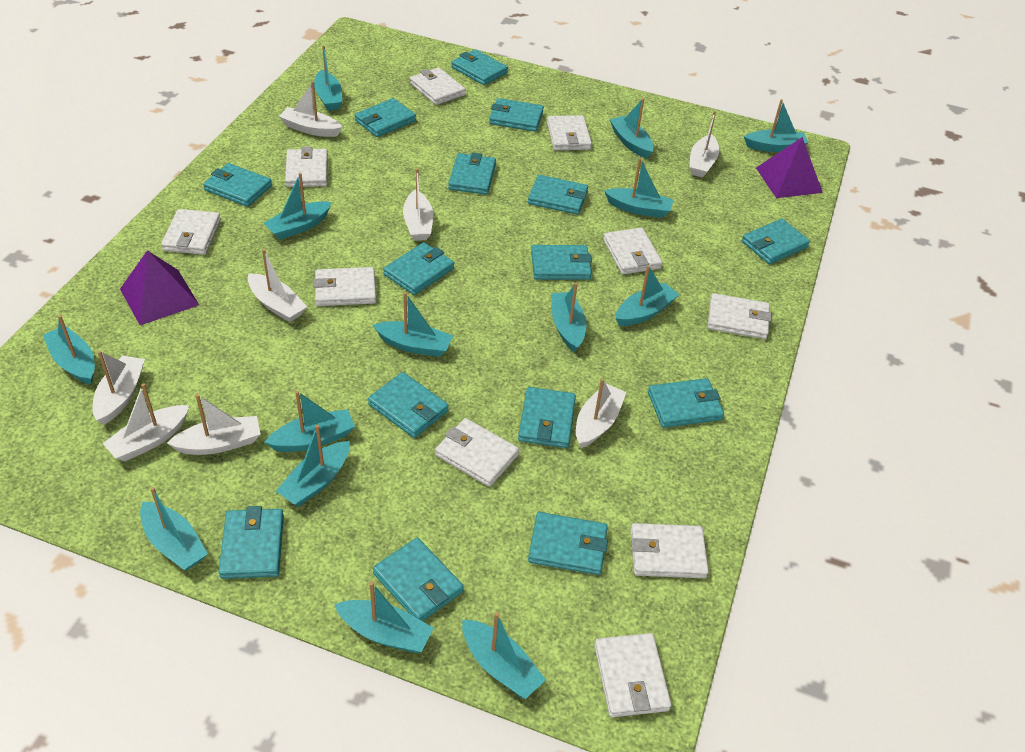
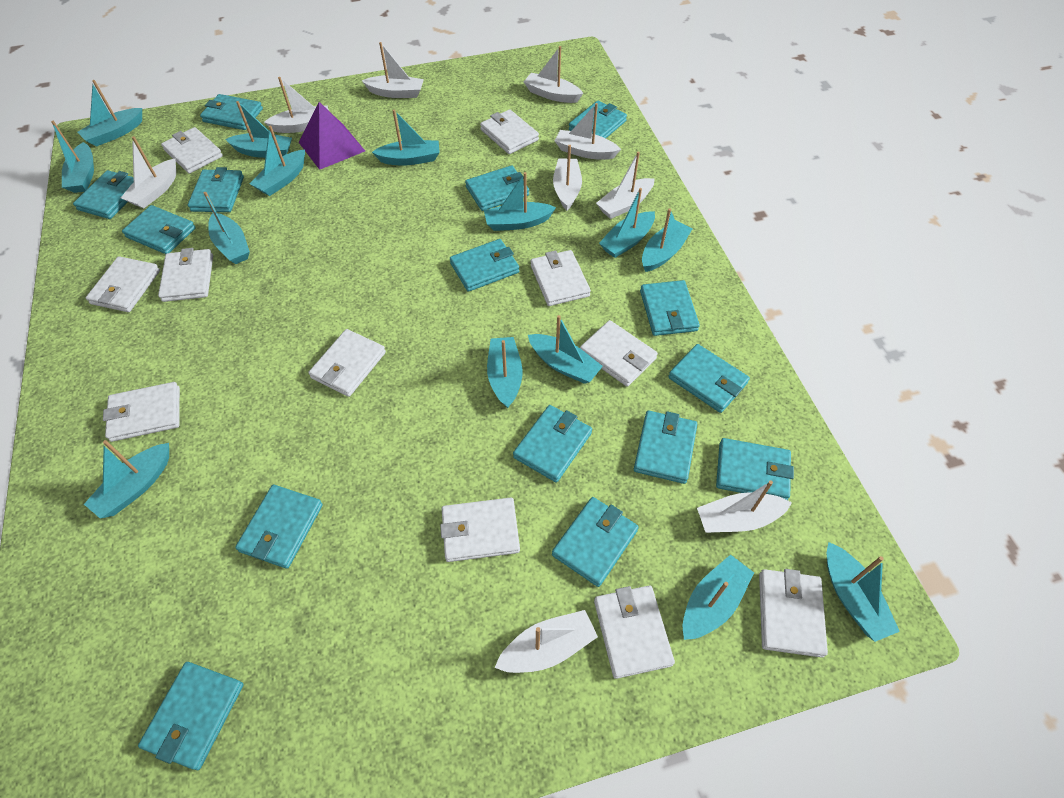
purple pyramid: [120,250,199,325] [756,137,823,198] = 2 -> [299,102,365,170] = 1
white boat: [92,350,145,425] [102,383,189,461] [167,394,261,455] [248,249,307,322] [279,81,342,137] [403,168,433,241] [576,378,626,448] [689,111,719,177] = 8 -> [121,136,176,208] [264,77,329,133] [362,42,424,98] [495,610,598,673] [524,46,583,103] [553,145,582,211] [555,103,621,160] [596,152,655,219] [697,481,792,533] = 9
white wallet: [161,209,221,255] [285,146,328,187] [313,267,376,306] [410,68,465,105] [435,418,519,487] [547,115,592,150] [594,633,671,717] [603,228,662,274] [630,523,709,578] [708,293,772,339] = 10 -> [86,256,160,312] [103,382,180,442] [158,248,213,302] [161,127,223,173] [308,329,386,397] [440,498,520,562] [480,109,539,154] [531,250,591,306] [580,320,658,387] [594,585,675,679] [759,569,828,658] = 11

